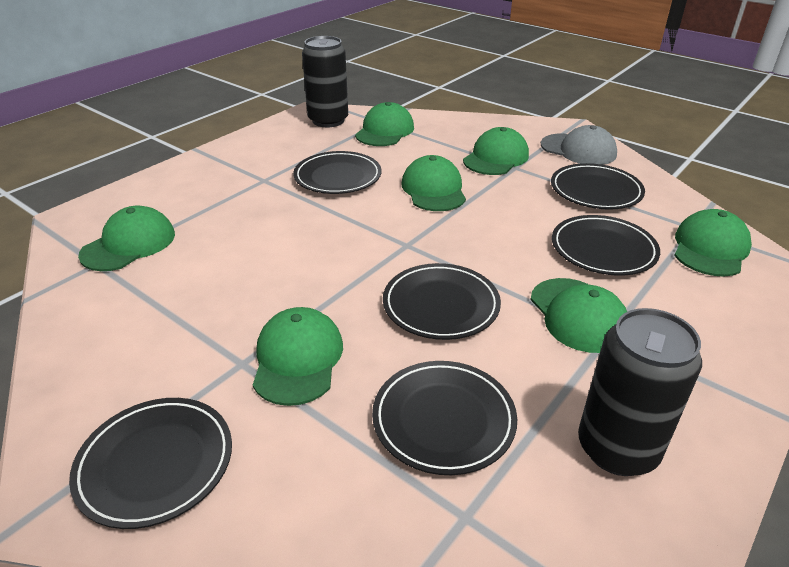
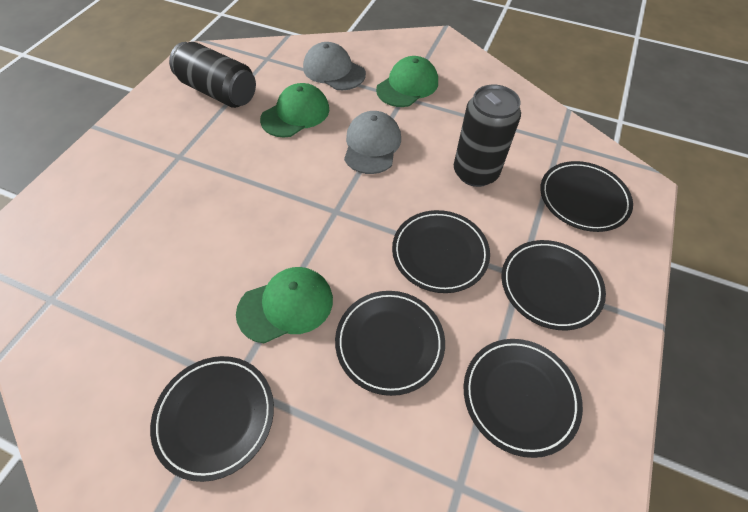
green cap: [78,206,175,271] [253,307,343,406] [355,102,414,146] [402,155,466,211] [463,127,529,175] [531,278,627,353] [674,209,752,277] = 7 -> [236,267,333,343] [260,83,329,138] [376,56,438,107] = 3
grey cap: [541,125,617,165] = 1 -> [303,42,366,90] [344,111,401,174] = 2

